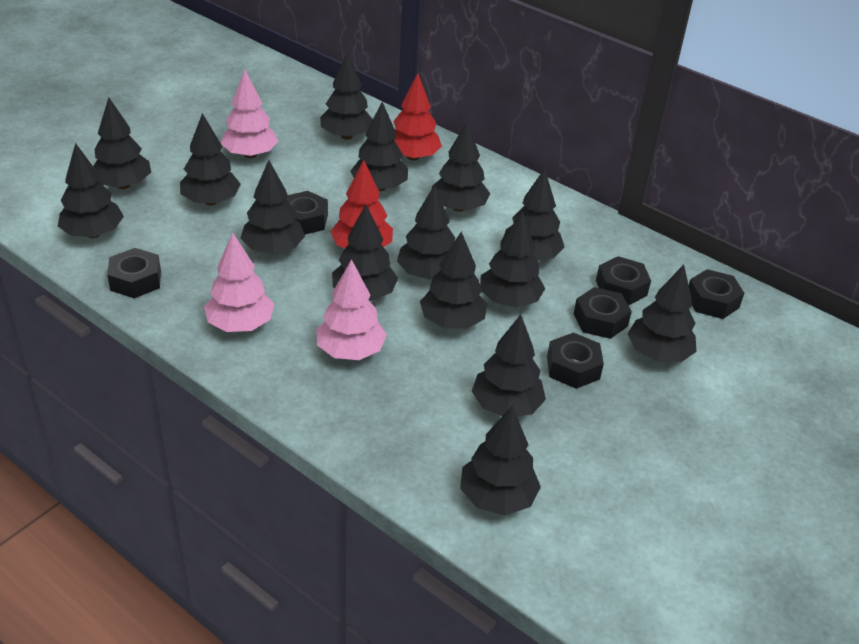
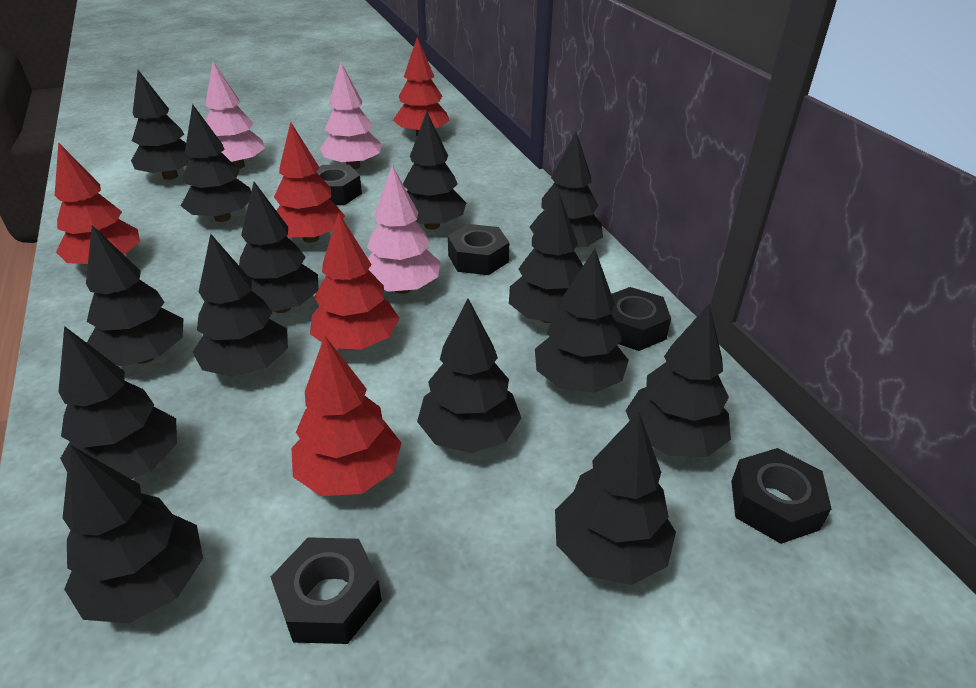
black nut: [107,248,161,298] [286,191,328,234] [547,332,604,389] [574,287,632,339] [596,256,651,306] [689,269,744,319] = 6 -> [271,537,382,644] [316,165,362,205] [448,224,509,275] [611,287,671,351] [731,448,832,544] = 5
black tree: [58,143,124,238] [93,97,151,189] [180,113,241,206] [240,160,305,254] [320,53,373,140] [332,205,398,301] [350,102,408,191] [397,185,455,280] [420,232,487,329] [432,122,490,212] [460,406,541,515] [472,315,546,417] [480,211,545,307] [504,168,565,260] [628,265,697,362] = 15 -> [59,326,177,479] [63,445,203,623] [86,225,183,366] [131,70,190,180] [181,104,251,222] [193,234,288,377] [239,182,319,313] [403,112,466,230] [417,299,521,453] [509,191,583,323] [529,132,603,248] [535,249,629,393] [555,411,676,585] [625,304,731,457] = 14
red tree: [330,160,393,248] [393,73,442,161] = 2 -> [55,142,140,264] [274,122,345,243] [291,336,401,496] [310,213,400,349] [393,37,450,136] = 5

